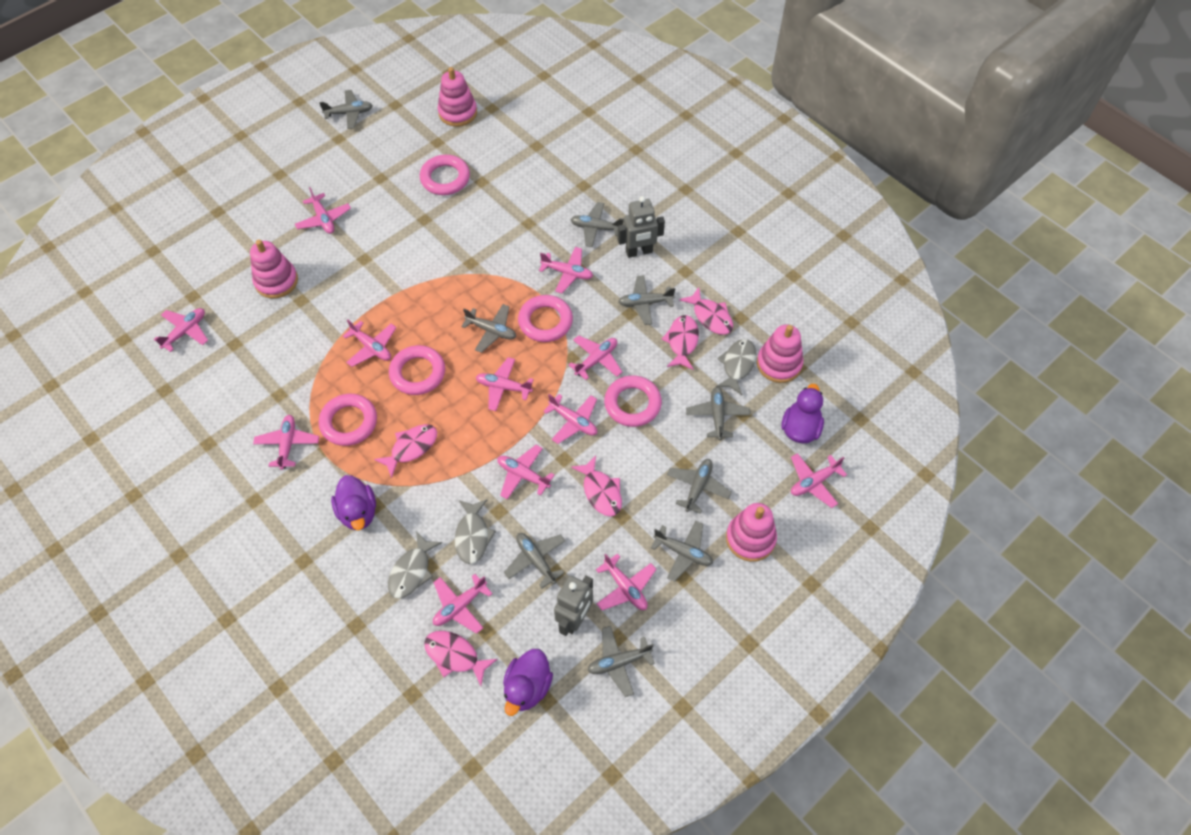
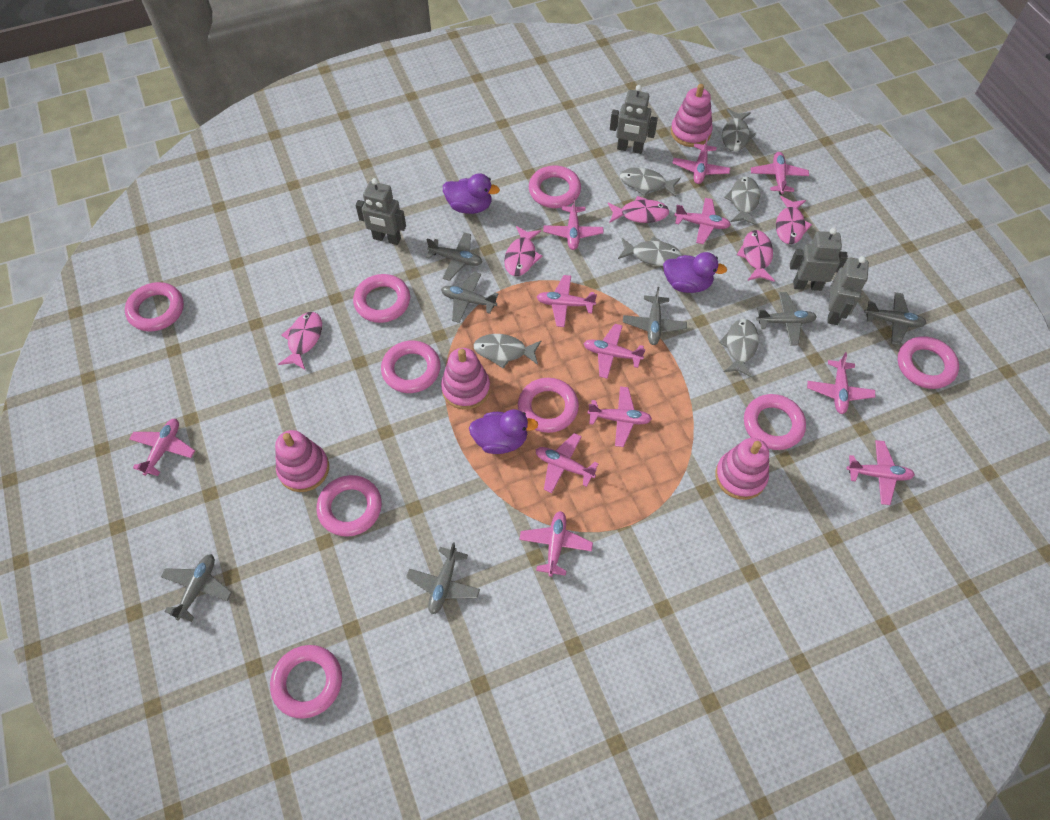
grey fish: [388,531,442,599] [455,500,496,564] [716,339,756,395] = 3 -> [474,334,541,369] [618,236,682,266] [620,167,681,197] [719,319,759,378] [722,109,756,151] [724,177,760,225] = 6
grey plane: [319,90,373,129] [461,304,516,353] [504,533,565,588] [570,202,624,247] [587,626,655,697] [618,275,675,325] [651,521,713,582] [667,459,732,514] [686,387,750,440] = 9 -> [161,554,232,622] [406,542,480,614] [426,233,482,281] [441,272,498,323] [623,287,687,345] [756,292,817,346] [864,292,926,345] = 7
grey robot: [554,575,593,636] [618,196,665,258] = 2 -> [355,178,406,245] [610,85,658,154] [790,228,848,291] [827,256,869,325] = 4
pink ring: [319,394,377,446] [389,345,445,395] [420,155,470,195] [518,295,573,342] [604,375,662,427] = 5 -> [125,282,184,332] [270,645,342,719] [317,475,382,537] [353,274,410,323] [381,341,441,393] [518,378,579,433] [529,166,581,208] [744,394,806,450] [898,336,959,389] = 9

